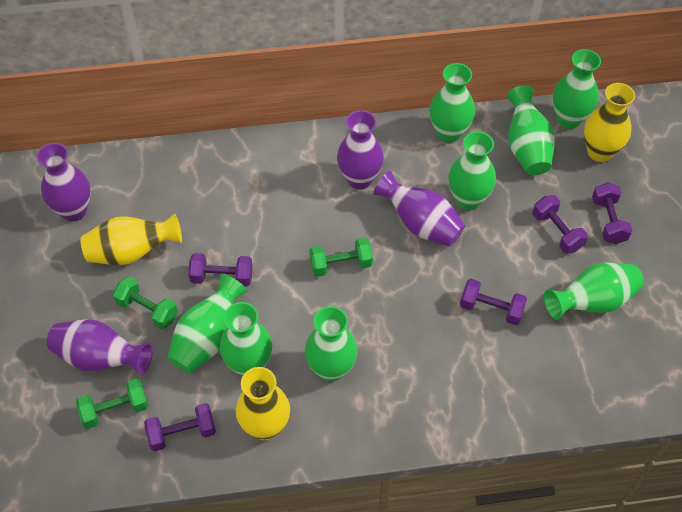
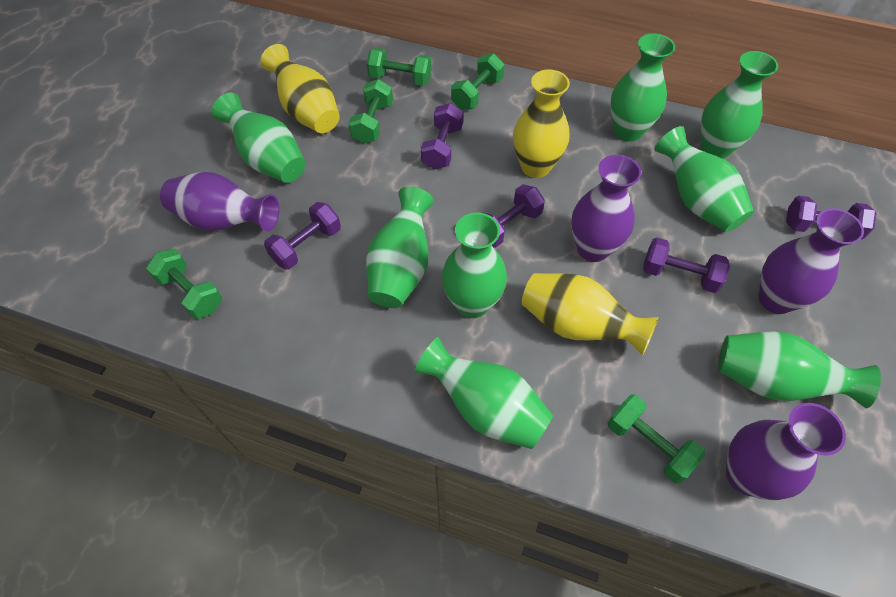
green dumbbell: [76,379,148,429] [113,276,178,329] [309,238,373,277] = 3 -> [146,249,222,319] [349,79,393,144] [367,48,432,86] [451,54,505,110] [608,394,705,483] = 5

